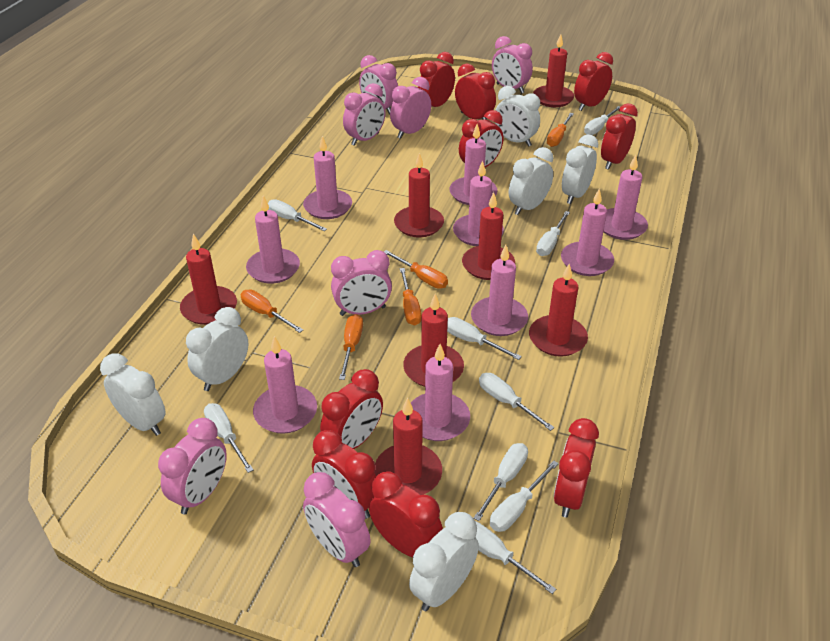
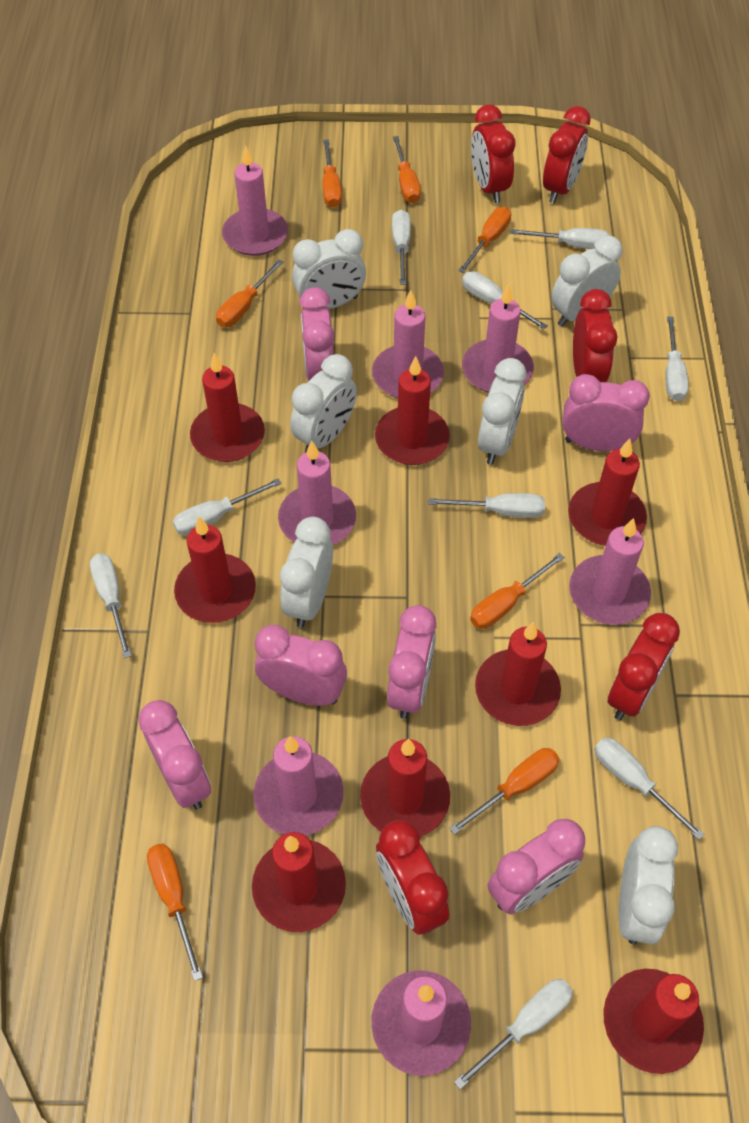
orange screwdriver: [241,289,303,333] [339,314,363,380] [384,250,448,289] [400,268,422,325] [547,113,574,147] = 5 -> [147,843,203,981] [216,260,284,327] [323,140,342,208] [393,136,421,203] [449,748,560,835] [458,207,511,273] [470,553,565,629] = 7
pink candle: [246,196,300,284] [253,336,317,434] [303,136,352,219] [411,344,470,441] [449,124,498,205] [453,161,504,246] [471,245,528,336] [561,188,614,276] [603,155,648,240] = 9 -> [222,145,288,256] [253,736,344,835] [278,441,356,545] [371,971,471,1076] [372,290,444,398] [462,284,534,393] [569,518,651,625] = 7
pink clock: [158,418,227,515] [303,472,371,567] [331,250,392,316] [343,83,386,146] [359,55,398,115] [390,77,431,139] [492,36,533,94] = 7 -> [138,700,211,810] [255,625,347,706] [299,287,334,381] [387,605,436,719] [488,819,585,914] [562,374,650,451] = 6
red candle: [180,234,237,325] [375,397,442,495] [394,153,444,237] [403,294,464,387] [462,192,515,280] [529,264,588,357] [533,34,574,107] = 7 -> [174,517,256,623] [190,353,265,462] [252,832,346,932] [360,739,450,837] [375,356,450,465] [475,622,561,726] [568,439,647,546] [603,969,704,1074] = 8
red clock: [312,430,376,519] [320,369,383,449] [369,471,443,557] [418,52,455,107] [455,64,496,120] [459,110,503,167] [554,418,599,518] [574,52,613,111] [601,104,638,170] = 9 -> [376,820,449,934] [471,104,516,203] [543,106,591,203] [573,289,617,382] [608,613,680,720] = 5

